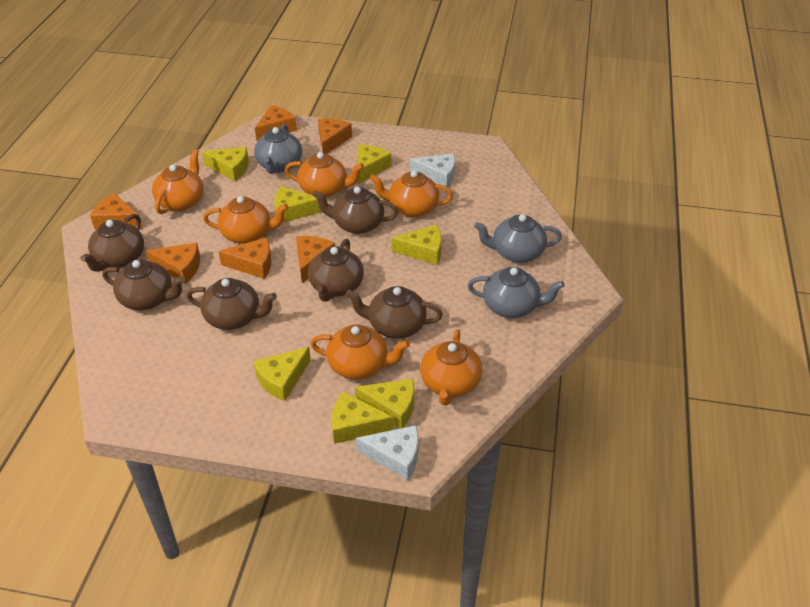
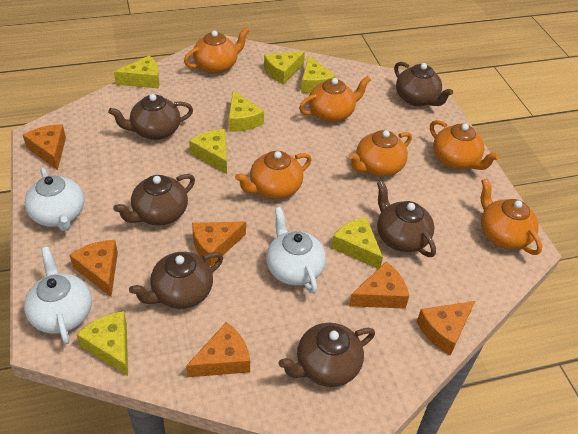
grey teapot: [254,124,302,174] [468,267,565,318] [474,214,562,263] = 3 -> none = 0
white cheese: [356,425,418,480] [410,153,455,187] = 2 -> none = 0
white teapot: none = 0 -> [24,247,92,344] [25,168,84,231] [266,207,326,294] = 3

